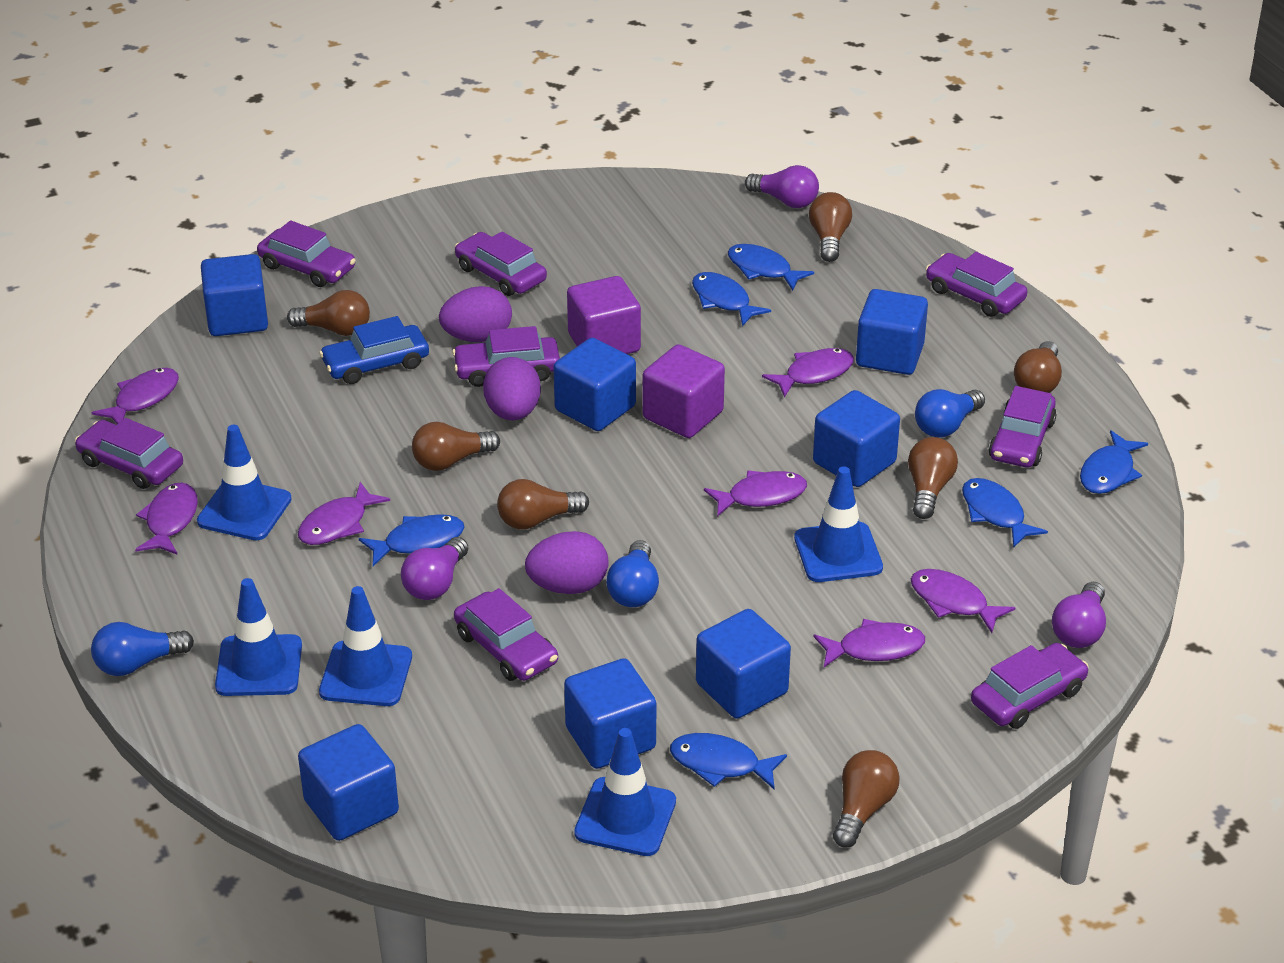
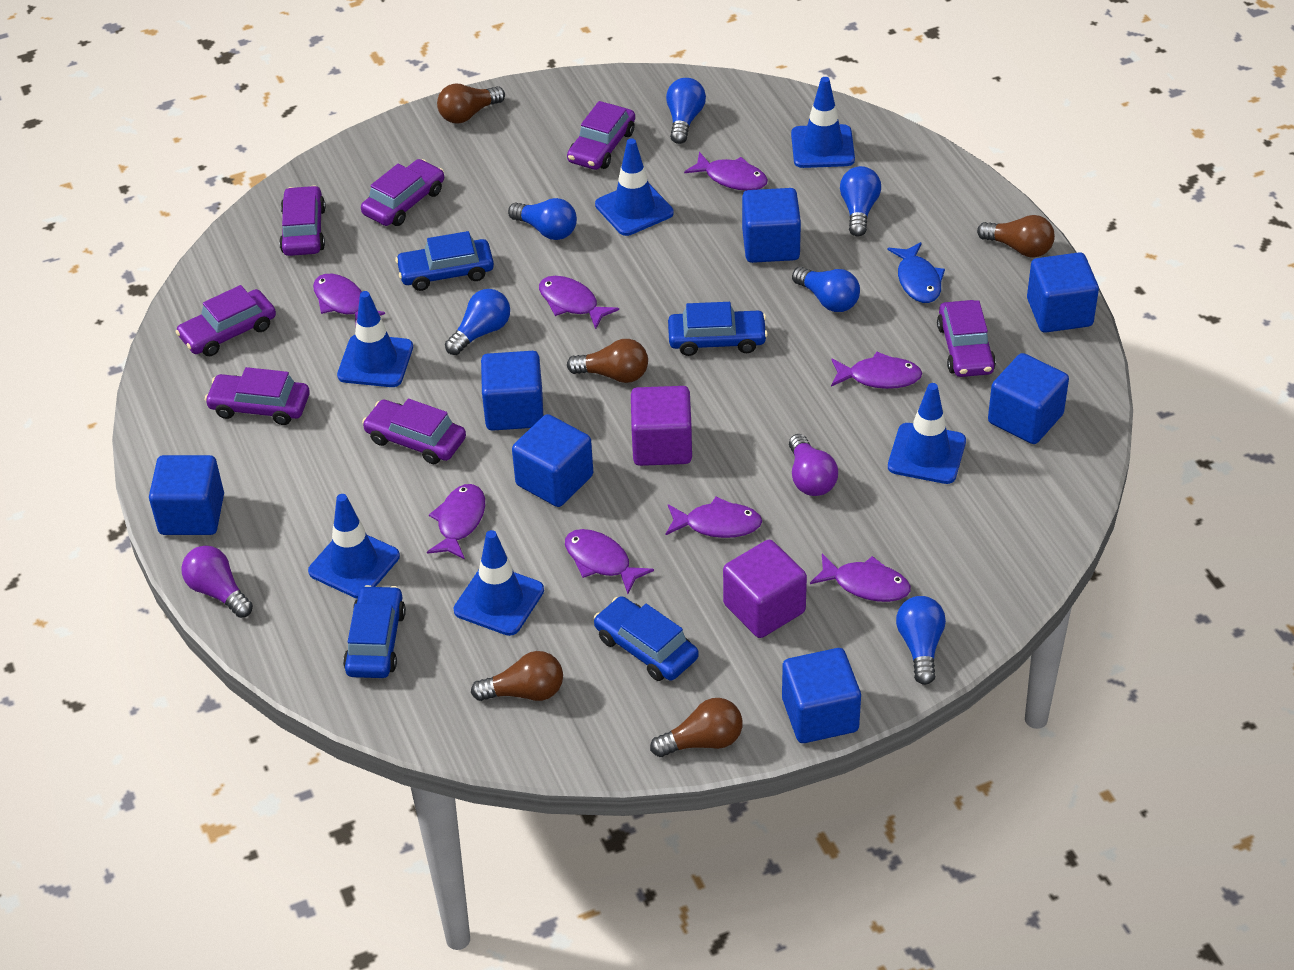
blue car: [319,316,429,384] = 1 -> [343,585,406,678] [395,231,494,291] [594,596,699,681] [668,302,768,356] = 4
blue fish: [359,514,464,566] [670,733,787,789] [692,272,771,326] [728,244,814,291] [962,478,1048,548] [1080,430,1148,494] = 6 -> [887,242,945,303] = 1
blue light bulb: [91,622,194,676] [606,540,659,607] [915,389,985,438] = 3 -> [445,289,510,355] [508,198,577,240] [666,78,706,144] [792,267,860,312] [840,166,881,237] [896,596,946,685] = 6
blue traffic cone: [197,425,292,540] [215,578,302,696] [319,586,412,706] [574,728,676,856] [794,466,883,582] = 5 -> [308,494,400,599] [337,291,413,387] [454,530,544,636] [595,138,674,236] [791,77,855,168] [888,383,966,484] = 6
brown light bulb: [287,290,370,336] [412,422,500,471] [497,479,589,530] [809,192,852,262] [833,750,899,848] [908,437,958,519] [1014,341,1062,393] = 7 -> [437,84,505,124] [471,651,563,701] [567,339,648,383] [650,698,743,757] [977,215,1055,258] = 5
purple car: [75,418,183,489] [257,220,356,287] [452,326,560,387] [454,588,558,681] [455,232,547,296] [926,252,1027,317] [971,643,1088,729] [989,386,1057,467] = 8 -> [176,285,276,356] [205,367,310,425] [279,185,326,256] [361,159,444,226] [362,399,466,464] [567,101,635,170] [937,300,996,377] = 7
purple egg: [439,286,512,342] [483,357,541,420] [525,531,609,594] = 3 -> none = 0
purple fish: [91,368,179,424] [135,482,198,555] [298,482,390,545] [704,471,807,516] [762,348,854,398] [814,619,925,667] [911,569,1015,633] = 7 -> [313,274,385,322] [427,484,485,560] [539,276,619,329] [565,529,654,594] [666,497,762,538] [684,152,768,191] [810,554,911,602] [831,352,922,389] = 8
purple light bulb: [401,537,468,600] [745,165,819,208] [1052,582,1106,648] = 3 -> [181,546,253,618] [789,434,838,496] = 2

